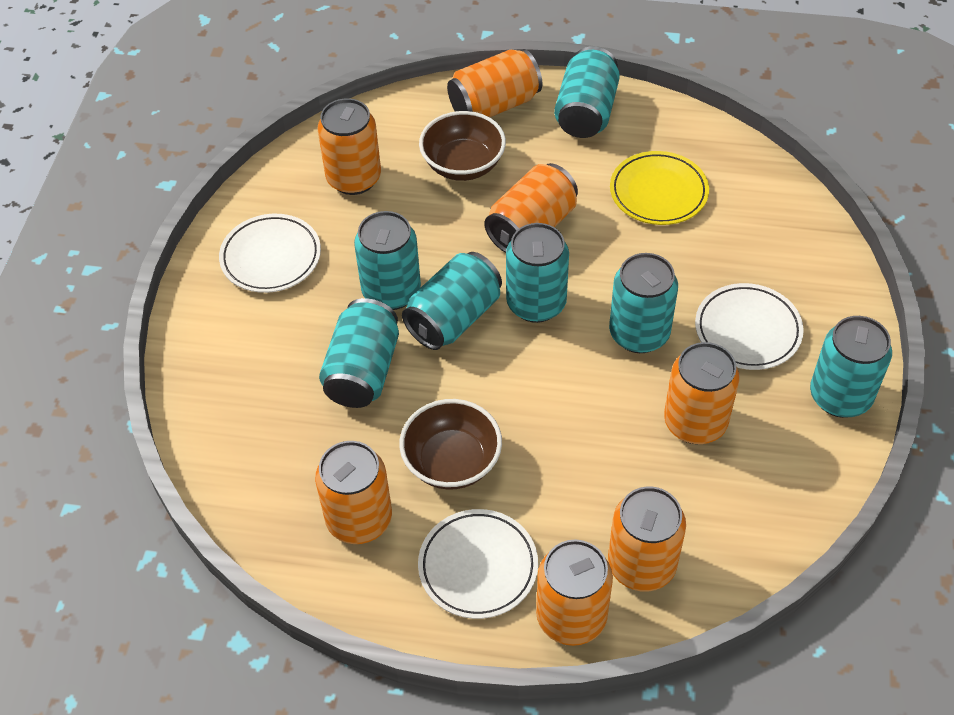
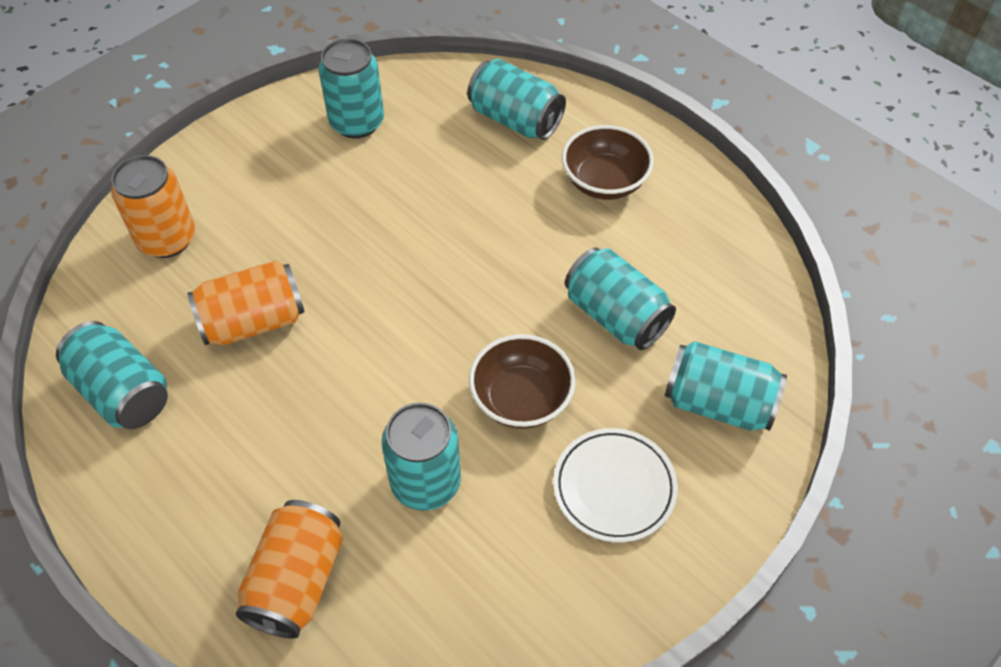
orange can: [315,441,392,544] [317,98,381,195] [447,49,542,117] [484,163,578,253] [536,539,613,646] [608,487,686,591] [664,342,740,444] = 7 -> [111,155,195,258] [187,261,305,346] [236,500,344,639] = 3
turquoise can: [319,298,399,408] [354,211,421,310] [402,252,502,350] [506,223,569,323] [554,46,620,138] [609,253,678,353] [810,316,892,418] = 7 -> [56,321,168,429] [318,38,384,138] [382,402,461,511] [467,59,566,140] [565,247,676,350] [665,341,787,431] = 6
white plate: [219,214,321,293] [418,509,538,619] [695,283,804,370] = 3 -> [553,428,678,542] = 1
yellow plate: [610,151,709,225] = 1 -> none = 0

